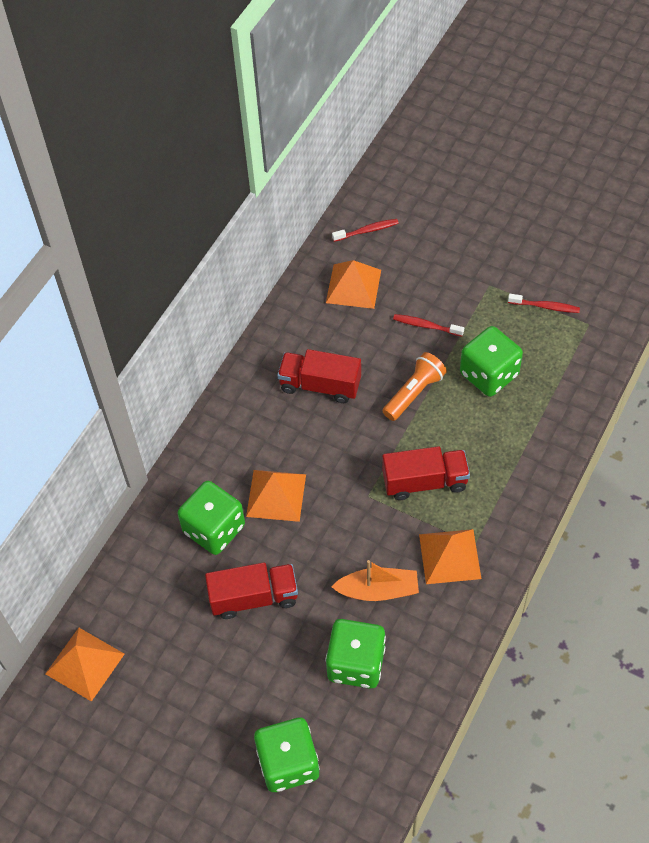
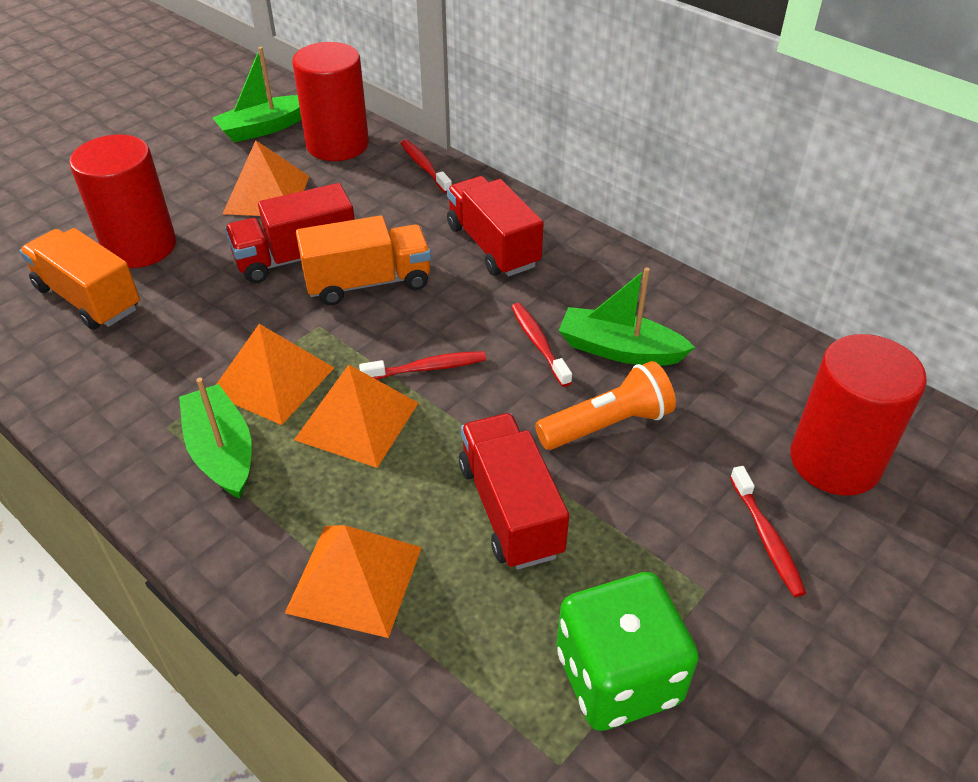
green boat: none = 0 -> [179,378,252,499] [213,47,302,143] [559,267,695,366] = 3
green dice: [178,481,245,555] [254,717,320,792] [325,619,386,689] [460,326,523,397] = 4 -> [557,572,699,731] = 1
orange boat: [331,560,419,601] = 1 -> none = 0
orange truck: none = 0 -> [19,228,140,330] [296,215,431,305] = 2
red cylinder: none = 0 -> [69,135,176,268] [292,42,369,161] [790,334,927,495] = 3
red toothbrush: [332,219,399,242] [393,314,464,336] [508,294,580,313] = 3 -> [359,351,486,380] [401,140,452,193] [511,303,572,387] [730,466,806,597] = 4

